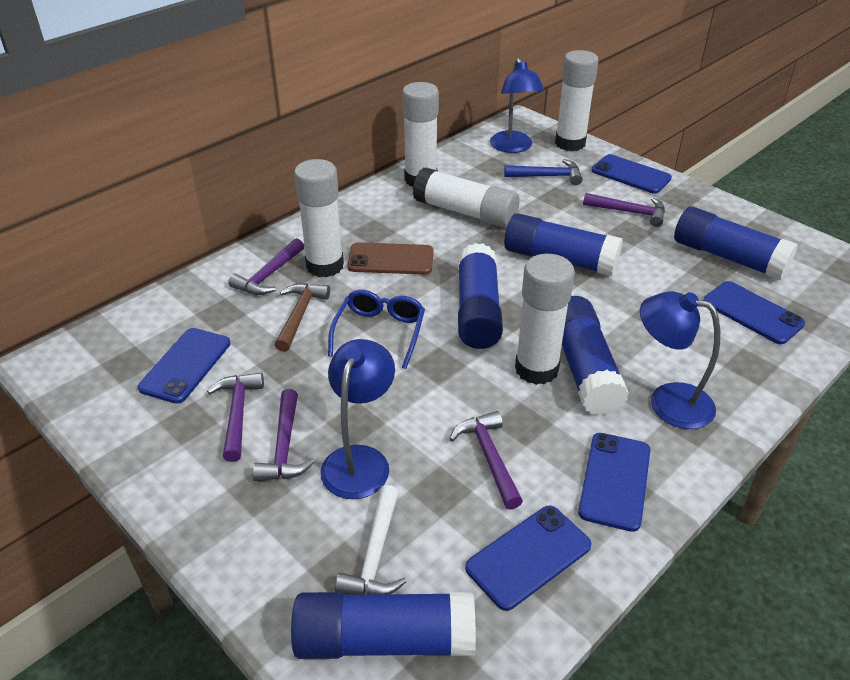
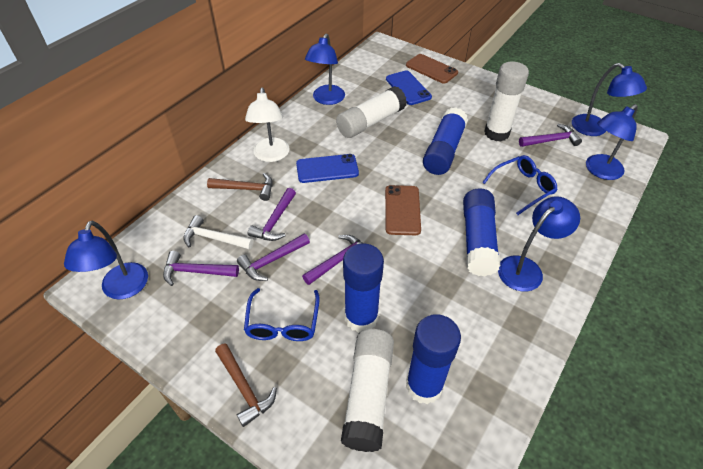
blue glasses: [328,290,425,369] = 1 -> [244,288,319,341] [482,155,558,215] = 2
blue glue stick: [291,592,476,659] [458,243,503,349] [504,213,623,276] [562,296,629,416] [674,206,798,280] = 5 -> [343,243,384,333] [406,314,461,404] [423,107,468,175] [463,188,500,276] = 4
blue hammer: [504,159,583,185] = 1 -> none = 0
blue lamp: [320,339,395,499] [490,57,544,153] [640,291,720,429] = 3 -> [64,221,148,300] [305,34,345,105] [498,196,580,292] [572,63,647,136] [586,104,638,180] = 5
blue phone: [138,328,231,404] [465,506,592,611] [578,433,650,532] [592,154,672,194] [703,281,805,344] = 5 -> [296,154,359,183] [386,71,432,105] = 2
brown hammer: [275,283,330,352] = 1 -> [207,173,273,201] [215,343,277,427] = 2
brown phone: [347,242,434,275] = 1 -> [385,185,421,235] [406,54,458,84] = 2
white glue stick: [294,159,344,277] [402,82,439,186] [413,167,519,228] [515,254,575,385] [555,50,599,151] = 5 -> [336,86,407,138] [341,329,394,452] [484,61,529,141] = 3
white lamp: none = 0 -> [245,88,290,162] = 1

